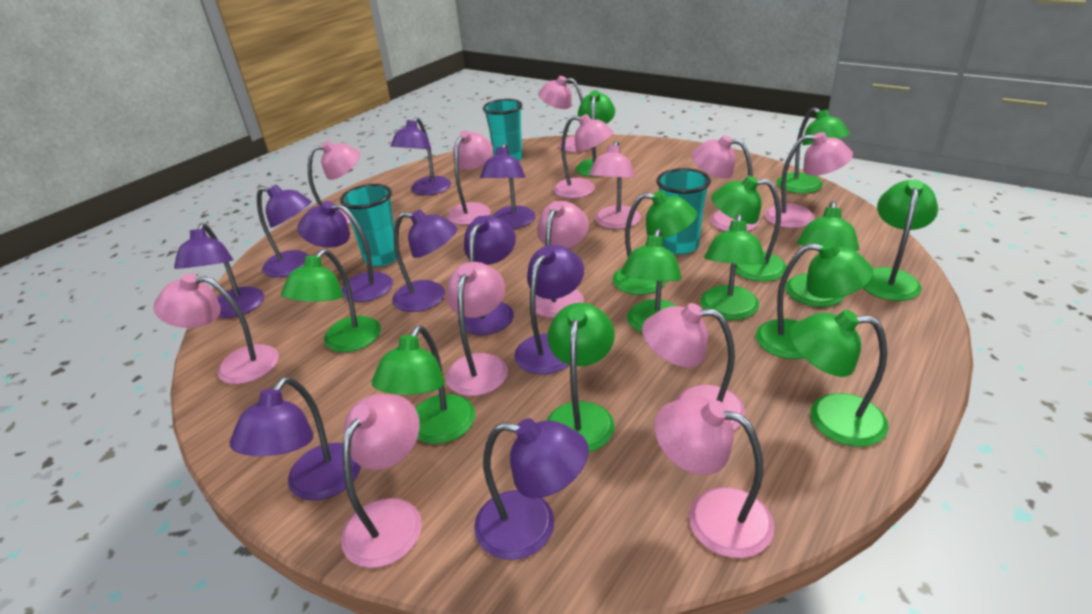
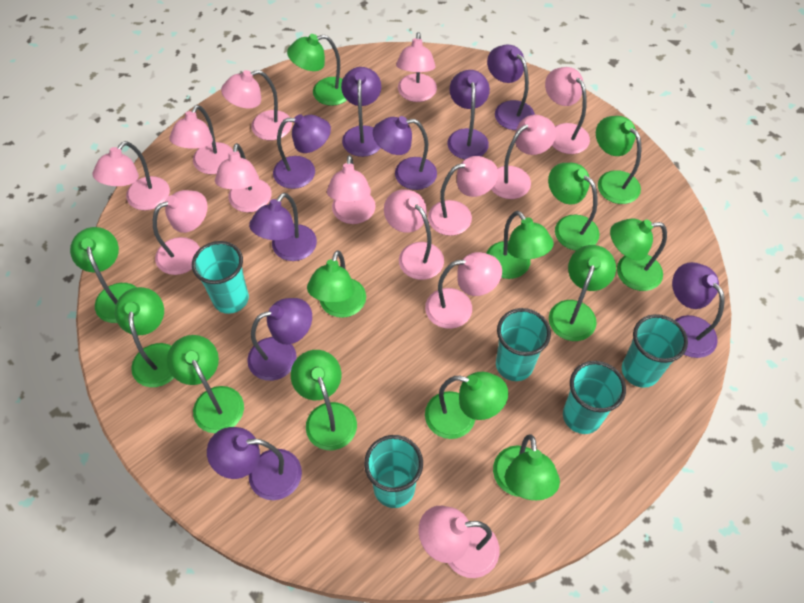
purple lamp: [174,223,264,318] [230,376,361,501] [257,185,312,277] [297,201,393,302] [390,117,451,195] [392,209,457,312] [458,215,516,335] [474,418,589,560] [480,143,536,229] [514,245,584,374] = 10 -> [207,427,302,500] [247,298,312,381] [249,193,317,261] [273,114,331,189] [341,67,381,157] [373,116,437,190] [447,70,490,159] [487,44,535,130] [672,262,725,358] = 9
turquoise cup: [340,184,400,267] [483,99,523,161] [656,168,711,254] = 3 -> [192,241,249,314] [364,435,423,508] [496,308,551,381] [563,361,626,434] [622,314,688,388] = 5

